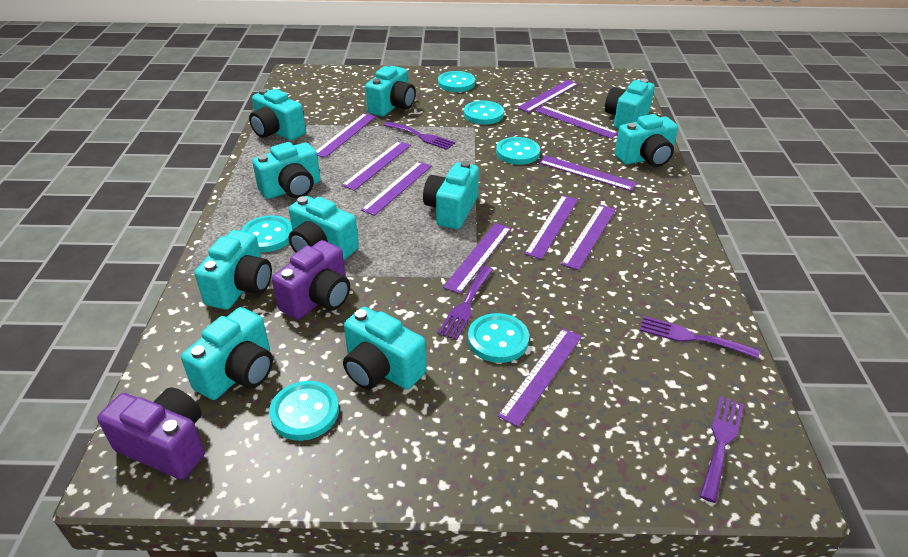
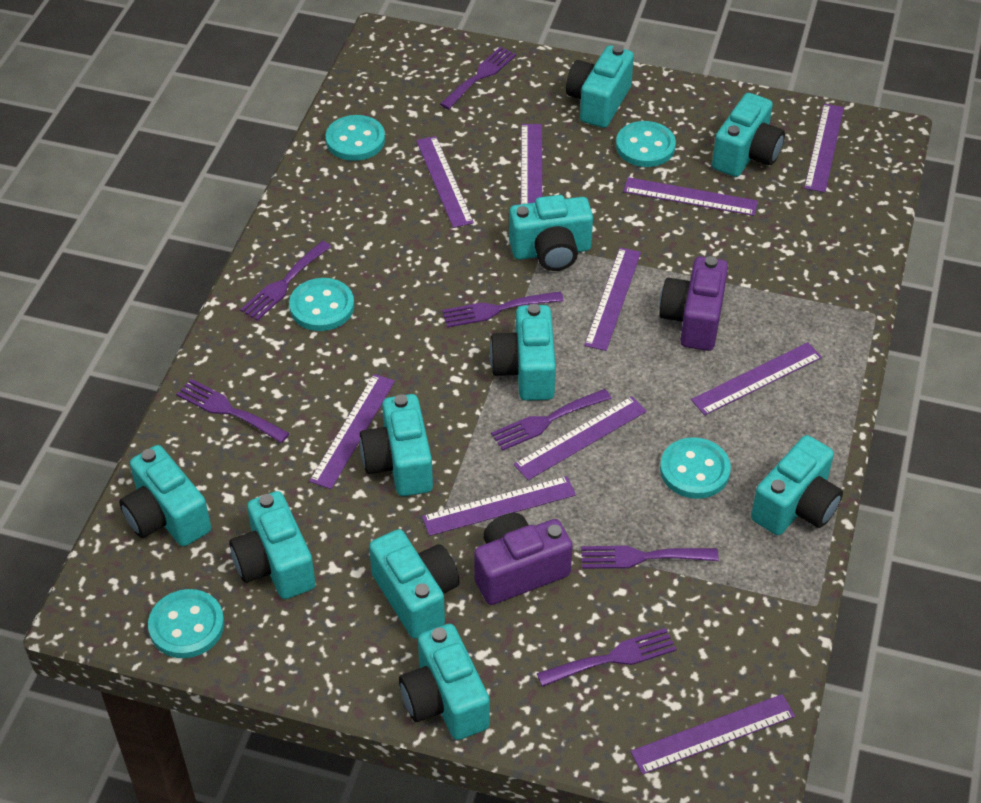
purple fork: [383,121,455,150] [437,266,493,340] [640,316,760,359] [700,396,744,503] = 4 -> [176,379,290,443] [240,241,331,321] [440,47,516,109] [442,291,564,328] [491,389,612,451] [537,628,677,687] [581,546,719,569] = 7
turquoise button: [241,215,292,252] [269,381,339,441] [438,71,475,92] [464,100,504,125] [468,313,529,363] [496,137,540,165] = 6 -> [148,589,224,658] [289,278,354,331] [326,115,385,161] [616,121,676,167] [660,437,731,499] = 5

